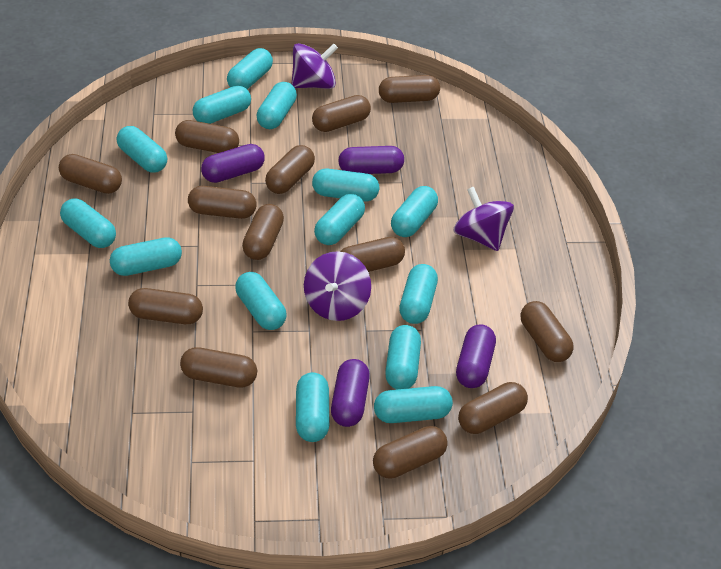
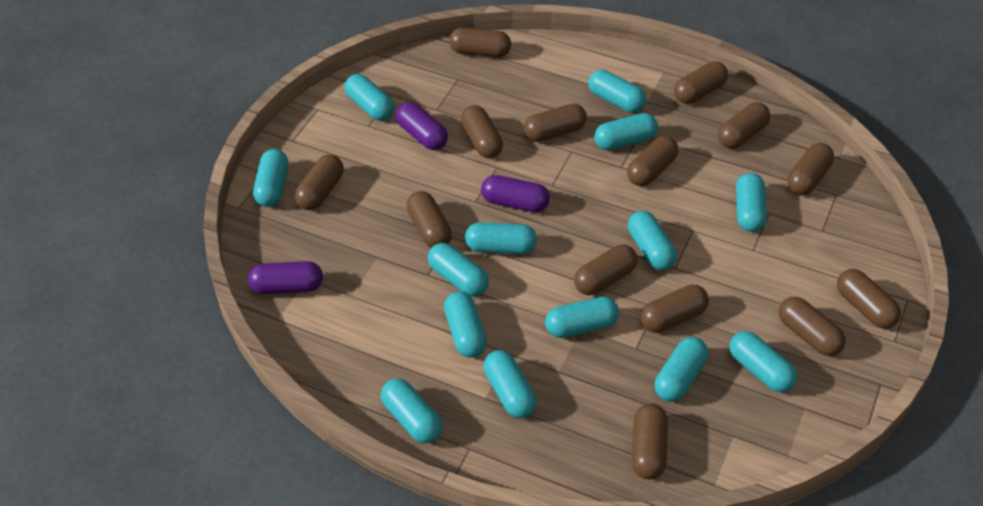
brown capsule: [59,154,122,194] [128,288,203,324] [175,120,239,153] [180,347,257,388] [188,186,256,219] [242,204,284,260] [265,145,315,194] [312,95,371,132] [340,237,405,272] [373,426,448,479] [379,75,440,103] [458,382,528,434] [521,301,573,362] = 13 -> [295,155,344,210] [406,191,452,248] [449,28,511,57] [461,105,503,158] [524,104,587,142] [574,245,638,295] [627,136,679,186] [632,404,668,479] [640,285,709,333] [674,61,728,104] [718,102,771,149] [779,297,846,356] [788,143,834,195] [837,269,901,329] = 14
purple capsule: [201,144,265,183] [331,359,370,427] [338,146,404,174] [456,324,496,388] = 4 -> [248,261,323,294] [396,102,448,150] [481,175,550,212] = 3
purple spinning top: [292,43,338,89] [304,251,371,321] [454,186,514,251] = 3 -> none = 0

